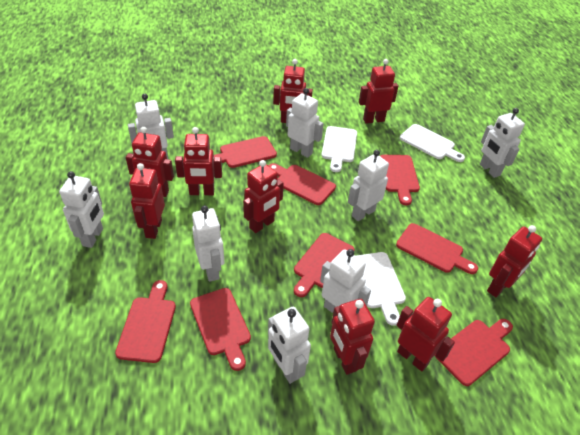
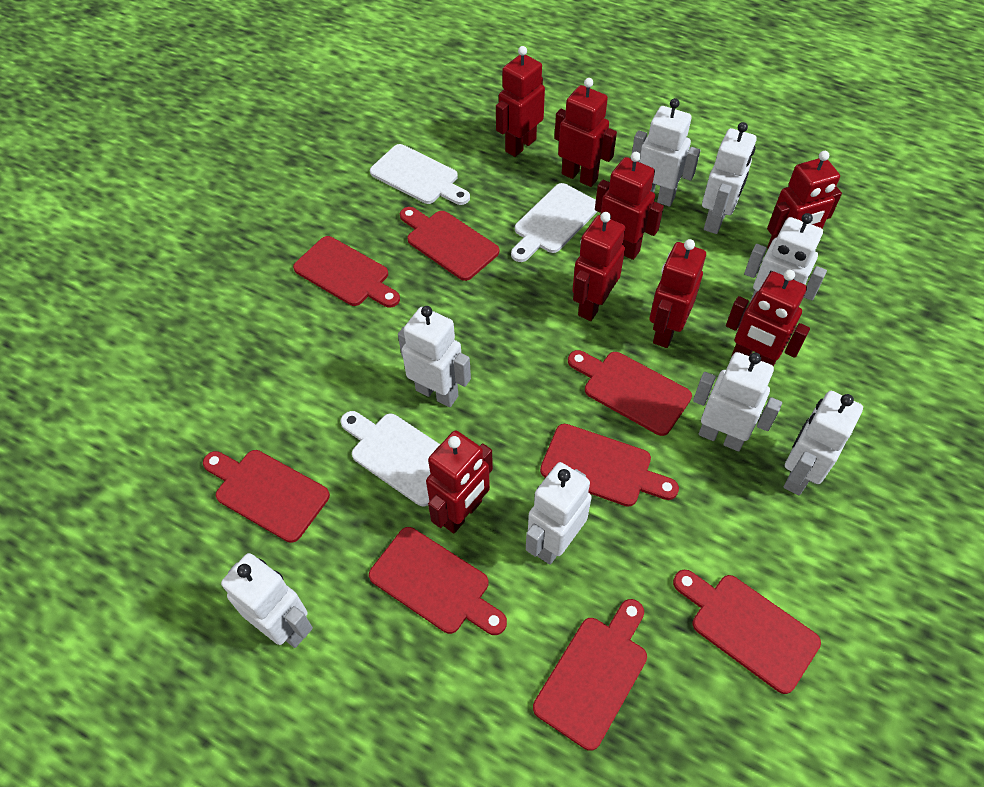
red robot: [126,127,174,197] [129,163,165,239] [175,127,222,195] [243,160,284,233] [273,59,313,123] [330,299,375,375] [359,59,399,124] [397,297,455,371] [487,225,542,297] = 9 -> [426,431,493,533] [496,46,545,157] [554,78,617,187] [572,212,625,321] [595,152,664,260] [649,239,706,348] [726,270,810,367] [767,151,842,249] = 8

